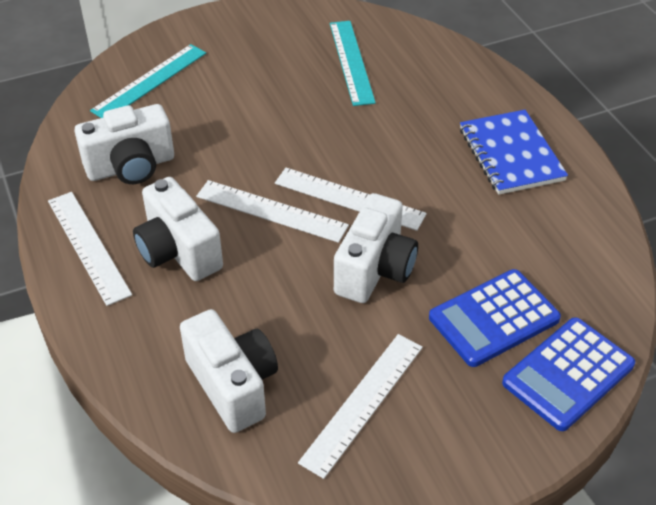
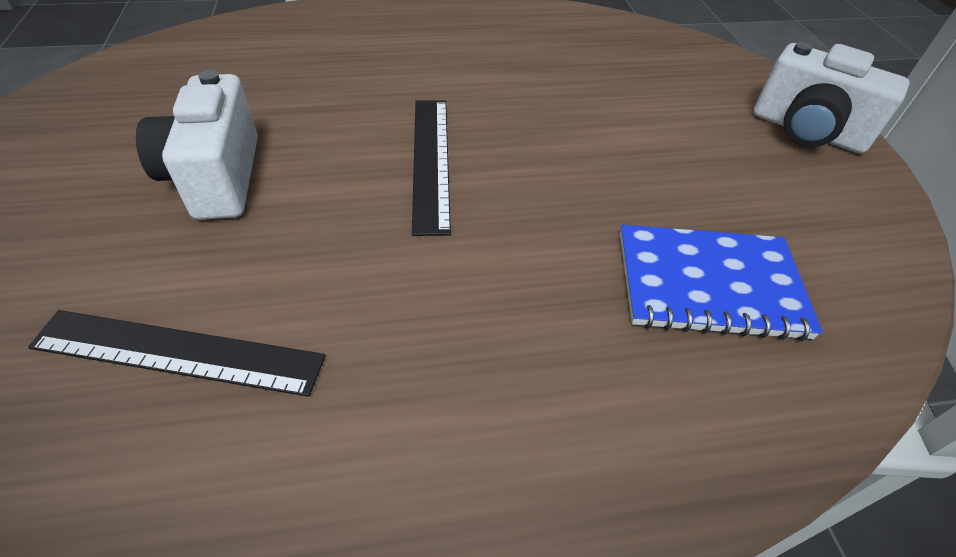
black ruler: none = 0 -> [28,310,326,397] [412,100,451,236] = 2
blue calculator: [429,269,561,367] [502,317,635,431] = 2 -> none = 0
turquoise ruler: [90,44,206,118] [330,21,376,106] = 2 -> none = 0
white camera: [74,104,174,184] [133,177,223,281] [180,309,278,433] [334,193,418,303] = 4 -> [136,70,258,220] [753,42,910,154] = 2
white ruler: [48,192,132,306] [196,180,349,243] [275,168,427,231] [298,334,423,479] = 4 -> none = 0

